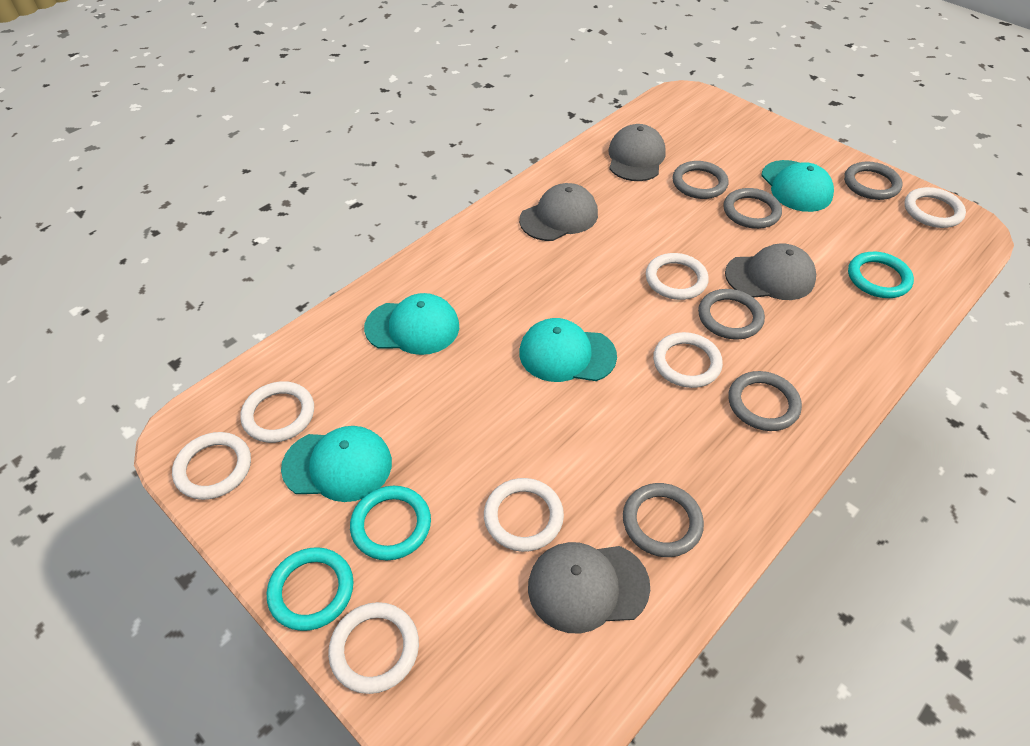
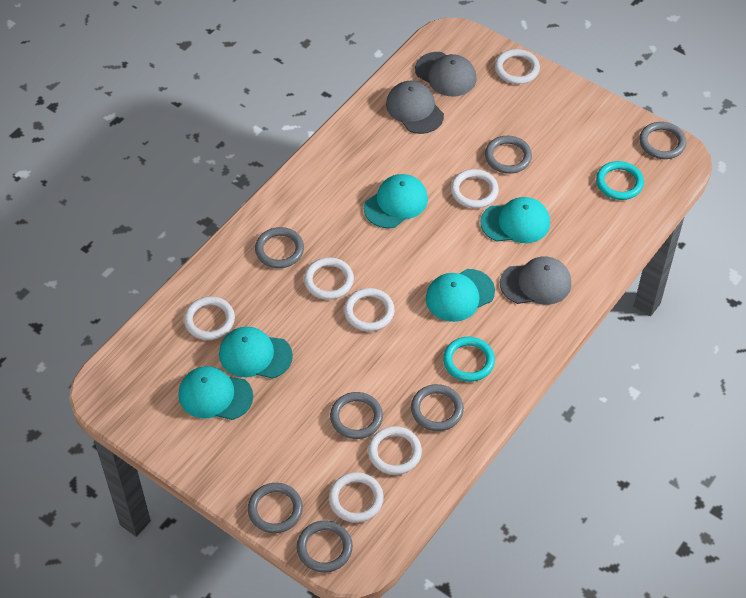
grey cap: [519,183,598,241] [528,542,650,633] [609,124,666,181] [725,243,816,300] = 4 -> [386,81,444,134] [415,52,476,96] [500,257,571,305] = 3
grey ring: [623,483,704,557] [673,161,728,199] [698,289,765,340] [723,188,782,229] [728,371,802,431] [844,161,902,200] = 6 -> [248,483,303,533] [255,227,304,268] [297,520,353,573] [330,392,383,439] [411,384,464,431] [485,136,532,174] [639,122,687,159] = 7
turquoise cap: [281,426,392,502] [364,293,459,355] [519,318,617,382] [761,160,834,212] = 4 -> [178,366,253,420] [219,327,293,379] [364,174,428,228] [426,269,495,322] [481,197,550,243] = 5
turquoise ring: [267,547,353,631] [350,486,431,561] [848,252,914,298] = 3 -> [443,337,495,382] [596,161,644,200] = 2

